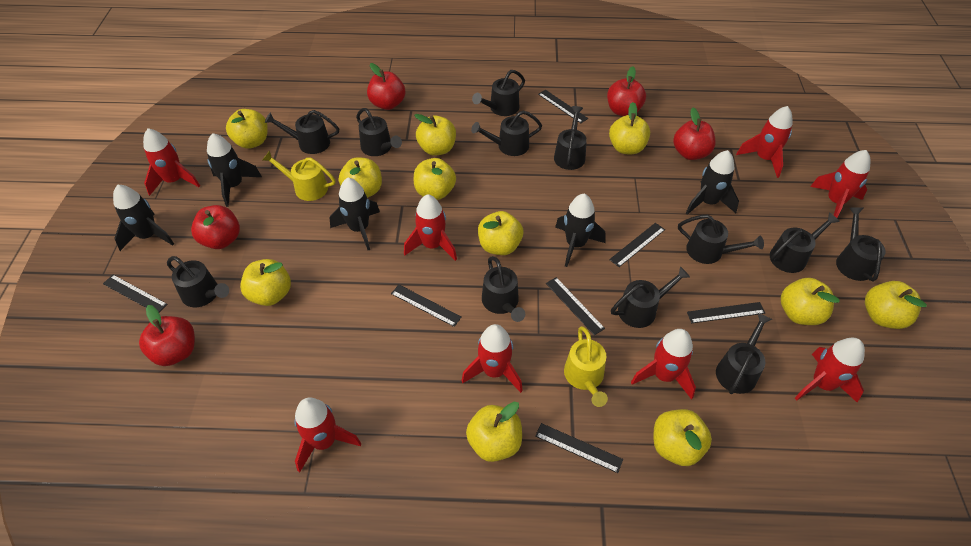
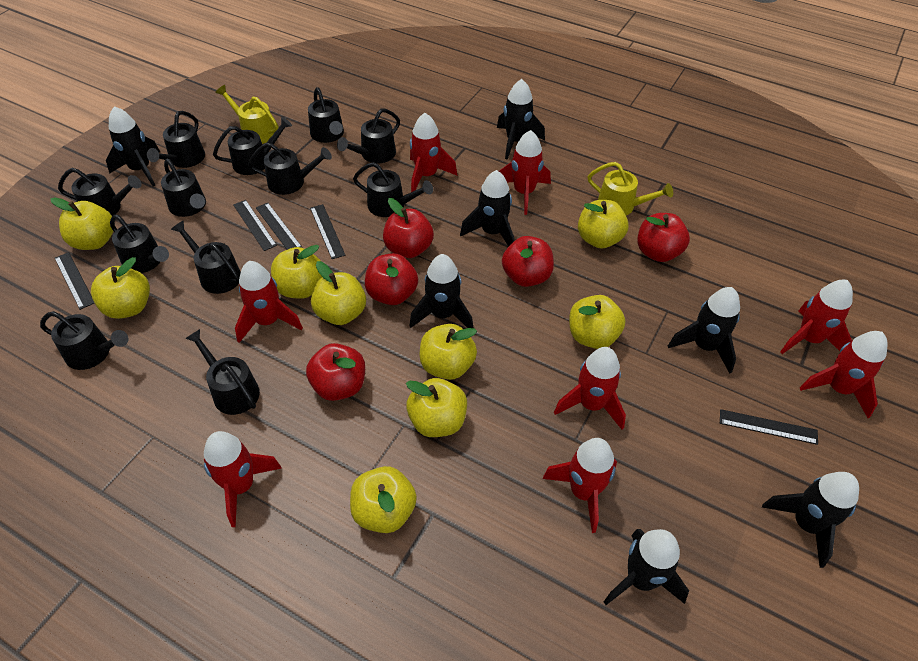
black rocket: [113,185,174,251] [207,133,262,207] [330,178,380,250] [555,194,606,267] [686,150,739,215] = 5 -> [106,106,160,186] [410,254,473,328] [460,170,514,246] [497,79,545,160] [604,529,689,605] [668,287,740,373] [762,472,859,568] = 7
black ruler: [103,275,167,312] [391,285,462,327] [535,423,623,473] [538,90,588,123] [546,277,605,335] [609,223,665,267] [687,302,765,323] = 7 -> [55,252,94,310] [233,200,277,251] [256,203,302,250] [310,204,345,259] [720,409,818,445] = 5
yellow apple: [226,109,268,149] [240,259,291,306] [339,157,382,198] [414,114,456,156] [414,158,456,200] [466,401,522,462] [478,211,523,255] [609,102,650,155] [654,409,712,466] [781,278,840,325] [865,281,927,329] = 11 -> [50,197,113,250] [91,257,150,319] [271,245,322,299] [311,261,366,325] [350,466,417,533] [406,378,467,437] [420,324,477,380] [569,295,625,349] [578,200,629,249] = 9

